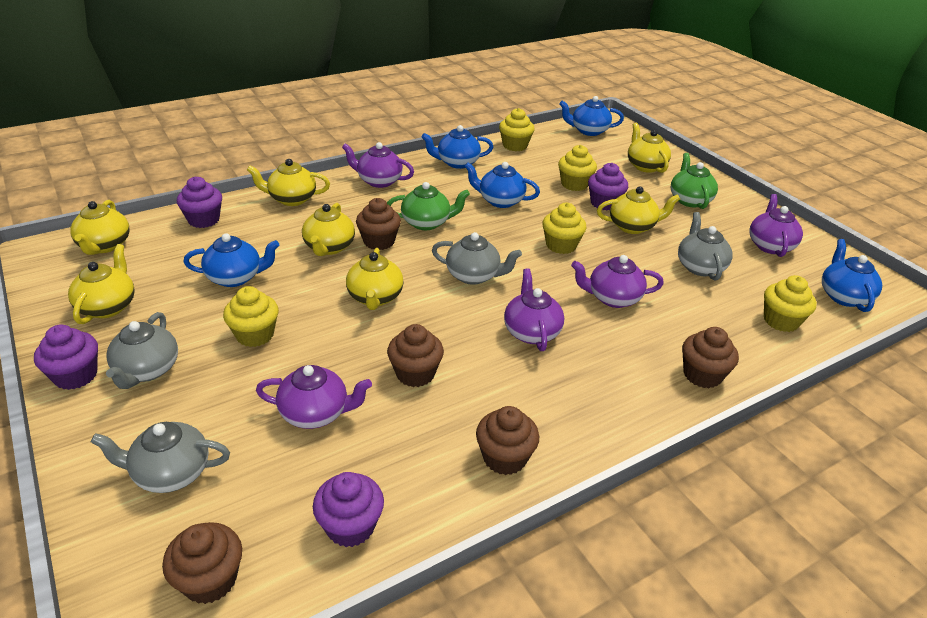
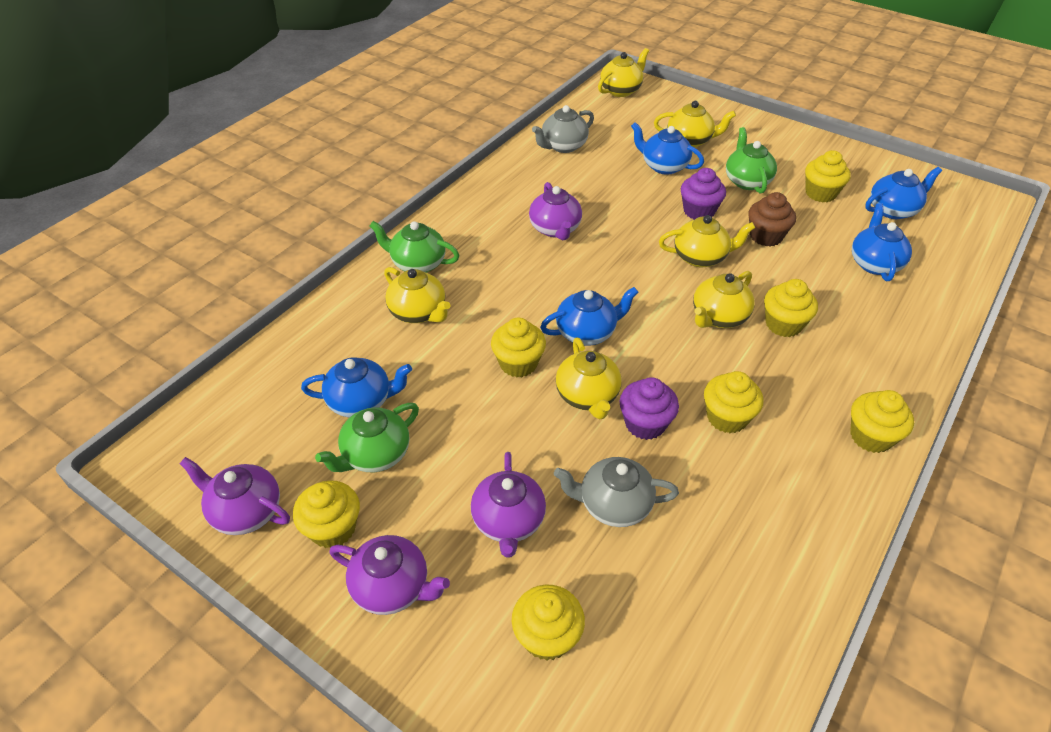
brown cupcake: [162,522,242,604] [356,198,401,250] [387,324,444,387] [476,406,539,475] [682,327,739,388] = 5 -> [748,192,796,247] = 1
green teapot: [387,182,470,230] [671,153,718,209] = 2 -> [315,403,419,472] [369,221,460,273] [726,127,777,194] = 3
grey teapot: [91,422,230,493] [106,312,178,389] [432,232,522,285] [678,212,733,280] = 4 -> [532,105,594,153] [554,457,679,527] = 2
purple cupcake: [34,325,98,390] [177,177,222,228] [313,472,384,547] [588,163,628,210] = 4 -> [620,377,679,440] [681,168,726,220] = 2
purple teapot: [256,365,372,429] [342,142,414,188] [504,268,564,351] [571,255,664,308] [749,194,803,257] = 5 -> [179,457,290,535] [329,535,450,615] [471,452,546,557] [529,182,582,240] = 4
yellow cupcake: [223,286,279,347] [499,108,535,151] [542,203,586,254] [558,145,597,191] [764,275,817,332] = 5 -> [293,480,360,548] [491,318,546,377] [512,585,585,661] [704,371,763,433] [764,279,818,337] [805,150,851,202] [850,390,914,453] = 7
yellow teapot: [68,244,135,324] [70,200,130,255] [247,159,330,206] [302,203,355,256] [346,248,403,310] [597,186,680,234] [628,123,671,173] = 7 -> [384,267,450,323] [556,338,622,419] [598,48,649,97] [654,101,736,148] [659,215,755,268] [693,271,755,328] = 6

